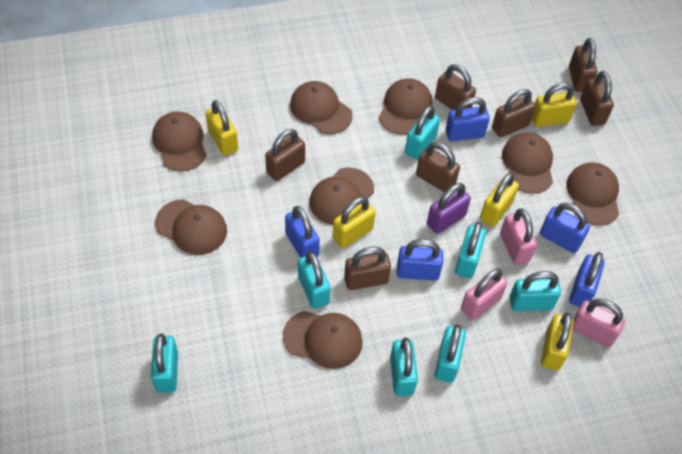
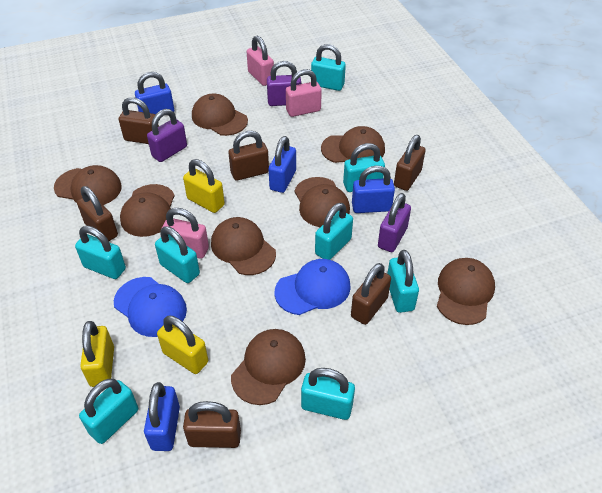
blue cap: none = 0 -> [114,277,187,337] [275,259,351,315] = 2
blue padlock: [285,206,320,258] [397,239,443,281] [445,97,490,142] [540,203,590,253] [569,252,605,307] = 5 -> [135,72,174,115] [144,382,180,451] [269,136,296,193] [352,166,395,213] = 4
brown padlock: [265,129,305,181] [344,247,391,290] [416,142,460,192] [435,64,476,110] [492,89,536,137] [569,38,597,92] [580,71,614,126] = 7 -> [77,186,118,241] [119,97,159,144] [183,401,241,448] [228,131,269,181] [351,263,391,325] [394,135,426,191] = 6
purple padlock: [427,183,471,234] = 1 -> [147,109,187,162] [267,61,301,106] [378,193,411,252] = 3
turquoise padlock: [151,334,178,393] [298,251,330,309] [390,337,418,396] [405,106,440,160] [434,324,466,383] [455,222,486,278] [509,271,561,311] = 7 -> [75,226,126,279] [79,379,138,444] [155,226,200,283] [301,368,355,420] [311,44,346,91] [315,203,353,260] [343,143,385,192] [387,250,419,313] = 8
yellow padlock: [206,100,238,156] [333,197,375,248] [480,173,519,227] [532,83,577,127] [541,312,574,370] = 5 -> [80,321,114,387] [157,315,208,374] [183,159,225,213] = 3

